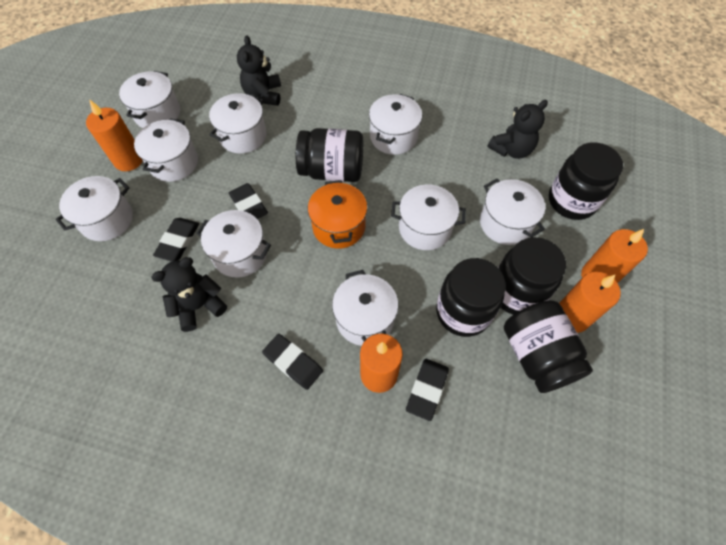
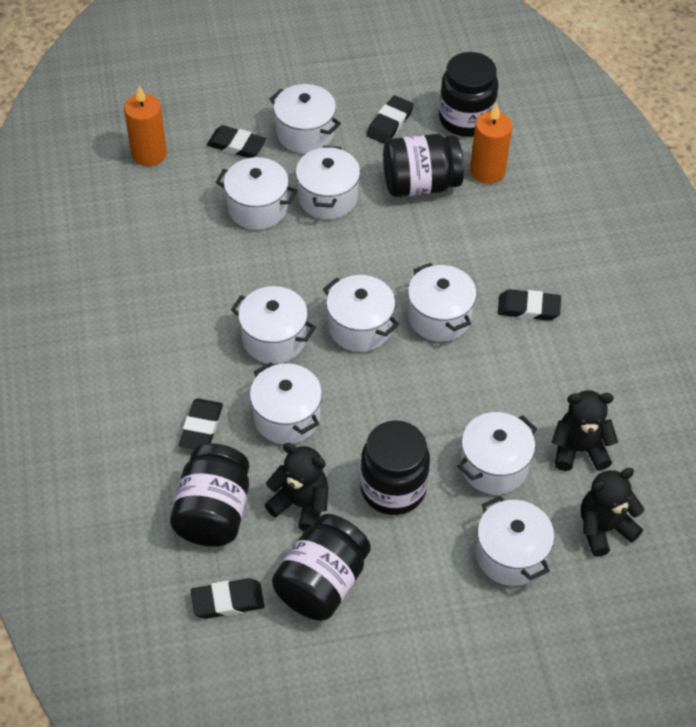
black eraser: [153,218,199,262] [229,183,268,219] [262,334,323,390] [406,359,449,421] = 4 -> [179,398,223,449] [191,578,265,619] [207,125,266,158] [366,95,414,144] [498,289,561,321] = 5
orange candle: [86,99,143,171] [360,334,403,393] [559,272,621,333] [581,229,648,283] = 4 -> [124,86,167,166] [470,104,512,184] = 2
orange pot: [308,180,367,249] = 1 -> none = 0

